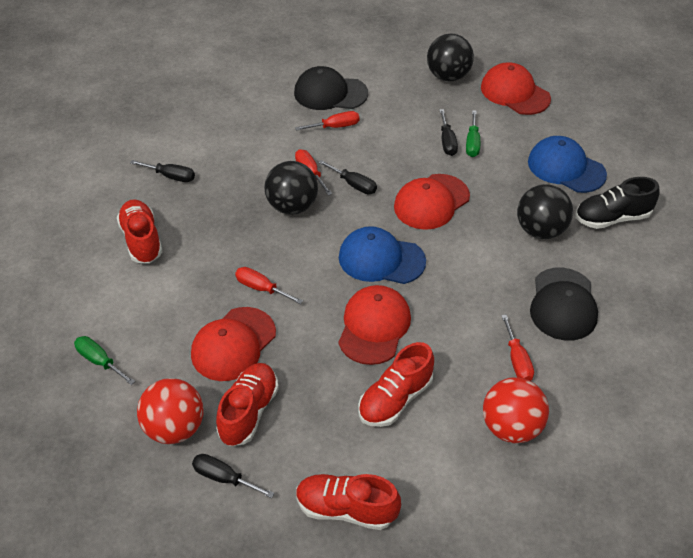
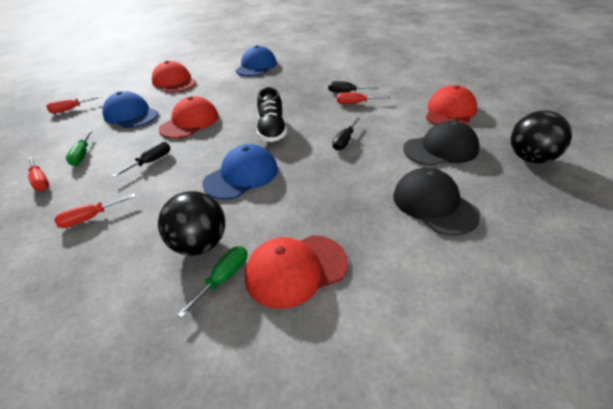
black ball: [264,161,318,215] [427,34,474,81] [517,184,573,239] = 3 -> [158,191,225,256] [511,111,572,164] = 2
black screwdriver: [130,160,195,182] [192,454,275,498] [318,160,377,194] [439,109,458,156] = 4 -> [112,142,170,177] [328,81,379,92] [332,117,360,151] = 3
blue cap: [339,226,426,284] [528,136,607,193] = 2 -> [102,91,158,128] [202,144,278,200] [236,45,277,76] = 3
red ball: [137,378,204,444] [483,378,549,443] = 2 -> none = 0
red shoe: [117,199,163,263] [216,363,279,446] [296,474,401,530] [358,342,434,427] = 4 -> none = 0

